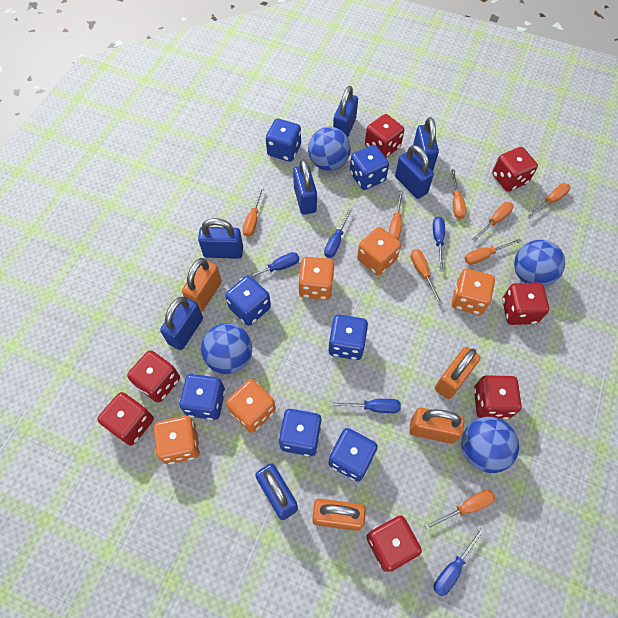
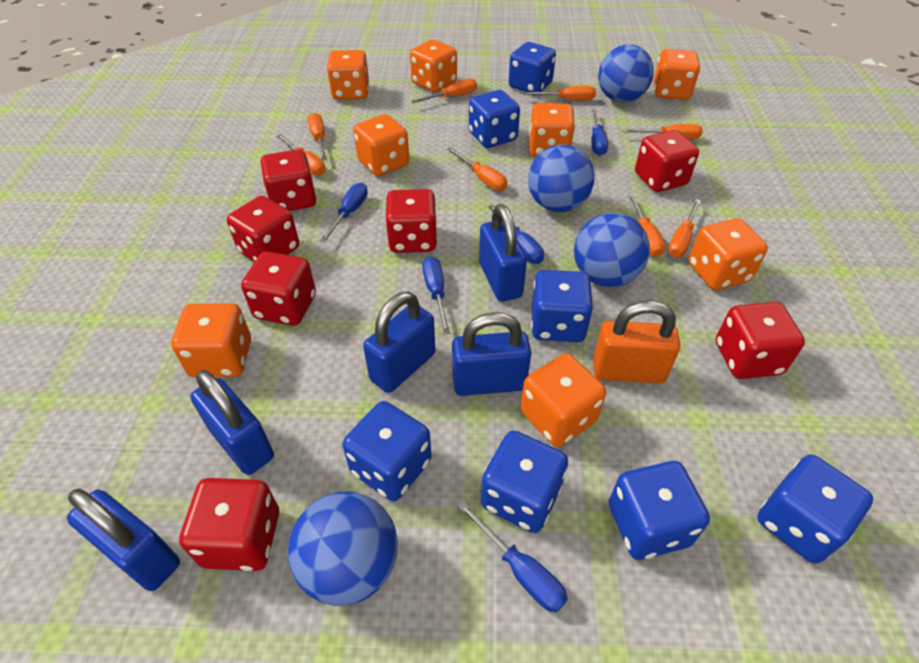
blue padlock: [160,297,203,350] [198,218,243,259] [255,463,298,520] [293,159,317,215] [333,86,358,137] [395,145,434,199] [413,117,439,171] = 7 -> [67,489,180,591] [190,370,274,475] [363,292,435,393] [452,312,531,396] [479,204,527,302] = 5
orange dice: [154,416,200,464] [226,379,276,433] [298,257,335,300] [357,227,401,276] [452,269,495,315] = 5 -> [171,303,251,378] [327,50,369,100] [353,114,409,176] [410,40,457,92] [521,353,606,447] [529,103,575,157] [654,49,700,100] [689,218,768,290] = 8
orange padlock: [182,258,221,312] [312,499,366,531] [409,408,464,444] [435,347,480,399] = 4 -> [593,301,680,383] = 1

